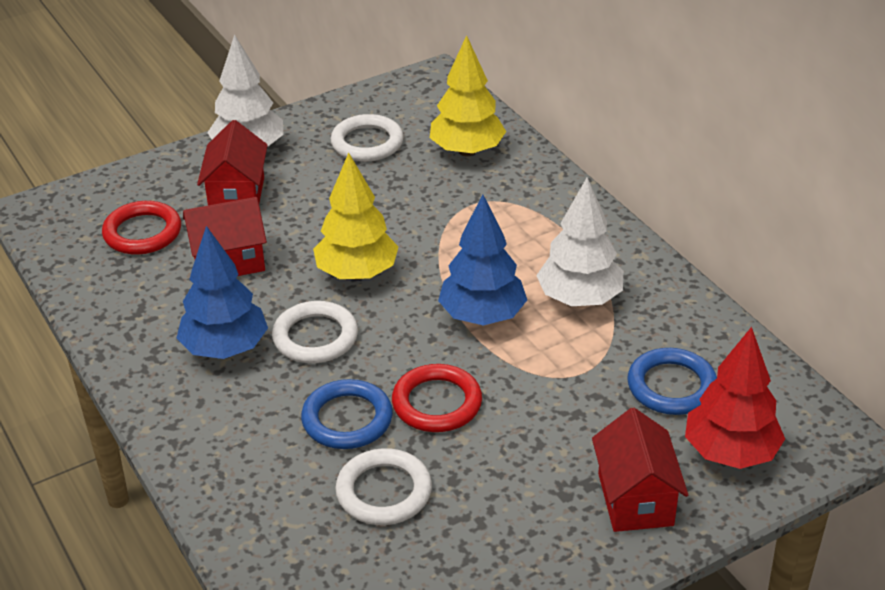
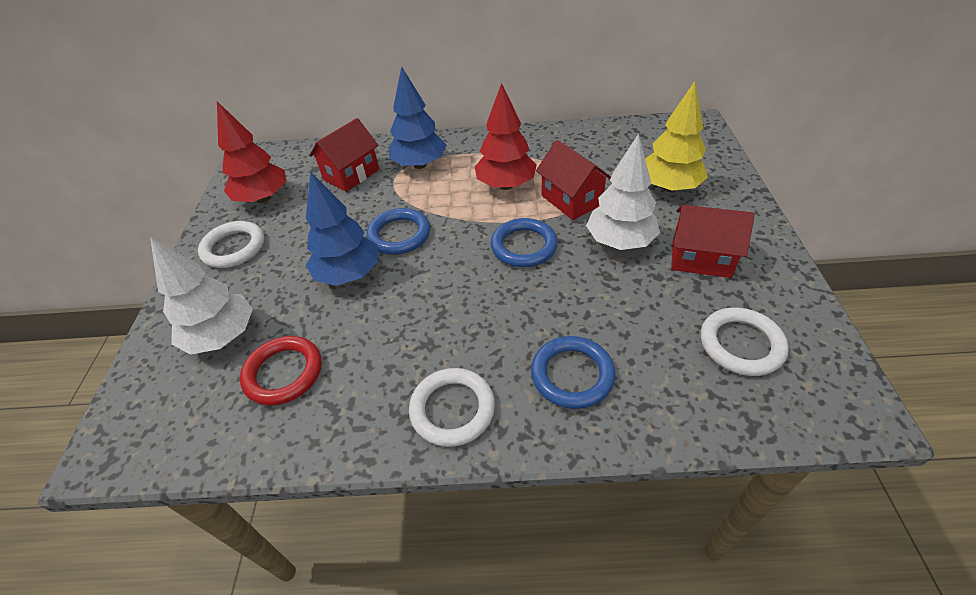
blue ring: [301,379,393,449] [627,348,717,415] = 2 -> [367,208,430,255] [491,218,558,267] [531,336,616,409] = 3
red ring: [102,201,181,255] [392,364,482,432] = 2 -> [240,336,322,406] = 1
red tree: [685,327,785,469] = 1 -> [217,101,287,203] [475,83,537,190] = 2
yellow tree: [313,153,398,280] [430,35,506,156] = 2 -> [645,81,708,192] = 1

